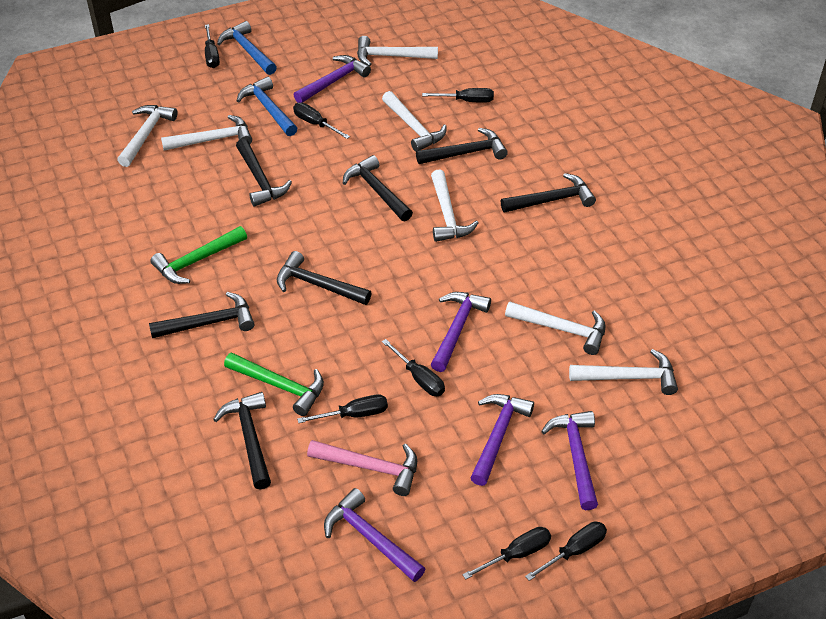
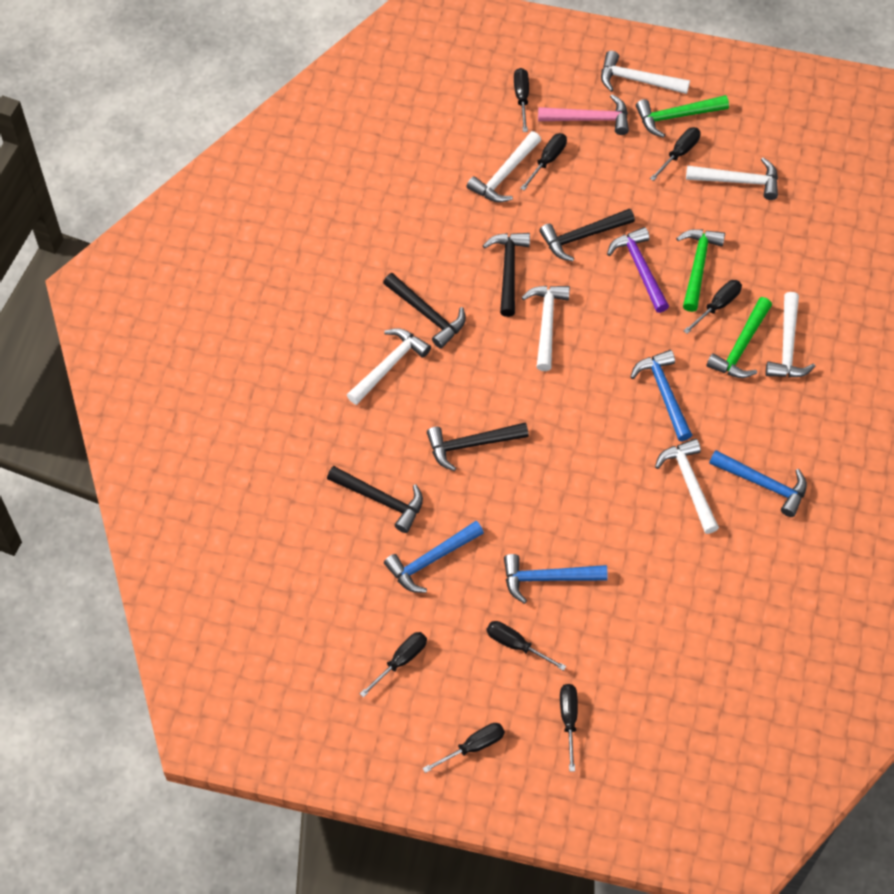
black hammer: [149,292,255,338] [213,392,271,489] [236,139,292,207] [277,251,371,305] [343,155,413,221] [416,128,508,164] [501,173,596,213] = 7 -> [327,466,423,533] [383,273,466,349] [427,422,529,471] [483,233,530,317] [539,208,635,261] = 5
black screwdriver: [205,24,220,68] [293,103,350,139] [297,394,388,423] [382,339,445,396] [422,88,494,103] [462,527,551,579] [525,521,607,581] = 7 -> [360,632,427,698] [422,723,505,773] [486,621,566,671] [514,68,529,132] [520,133,567,191] [560,684,578,771] [650,127,701,181] [684,280,742,334] = 8
blue hammer: [217,21,277,75] [237,77,298,136] = 2 -> [384,521,484,593] [504,554,608,604] [630,350,692,441] [709,450,807,517] = 4
green hammer: [150,226,247,284] [224,352,324,416] = 2 -> [636,95,729,138] [676,229,725,312] [706,297,772,378] = 3
purple hammer: [294,55,371,103] [324,488,425,582] [431,292,491,372] [470,394,534,486] [541,411,598,510] = 5 -> [607,227,669,313] = 1

